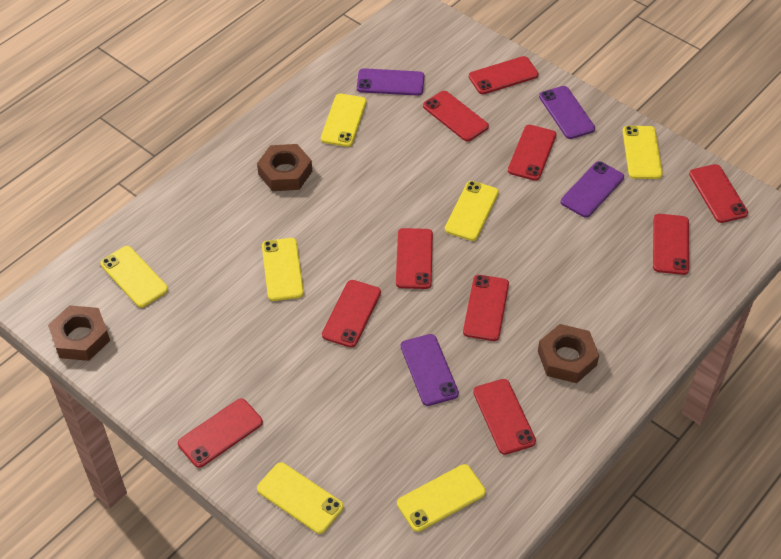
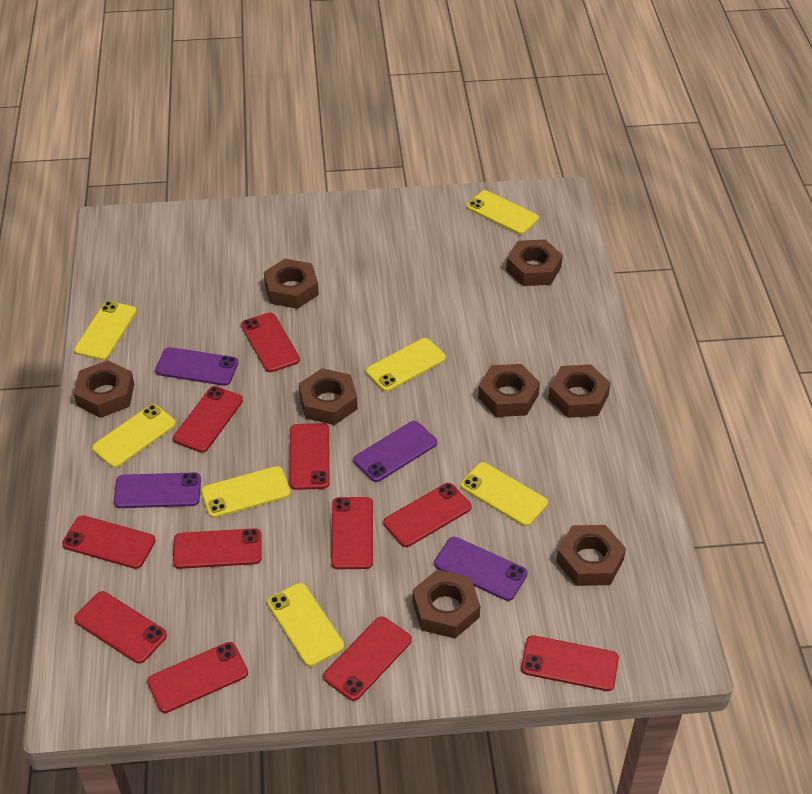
brown nut: [48,305,110,361] [257,144,312,191] [538,324,599,383] = 3 -> [73,360,134,418] [264,259,319,309] [299,368,358,425] [412,570,480,638] [478,364,540,417] [506,239,563,286] [548,364,611,418] [556,525,626,586] = 8
red phone: [178,398,263,468] [322,280,381,348] [396,228,433,289] [423,91,489,141] [463,275,509,341] [469,56,539,94] [473,379,536,455] [508,125,556,181] [653,214,689,275] [689,164,748,223] = 10 -> [62,515,156,569] [74,591,167,664] [147,642,248,713] [173,386,243,453] [173,528,262,569] [241,312,300,372] [289,423,330,490] [323,617,412,701] [331,497,373,569] [383,483,471,547] [521,635,619,691] = 11

